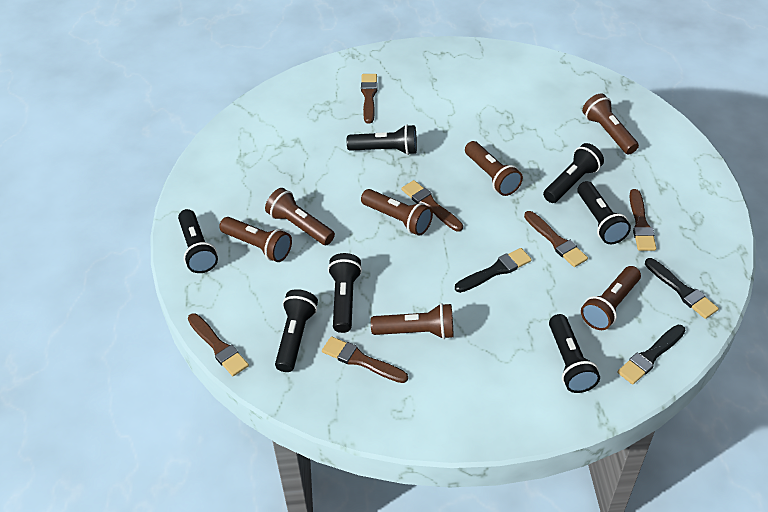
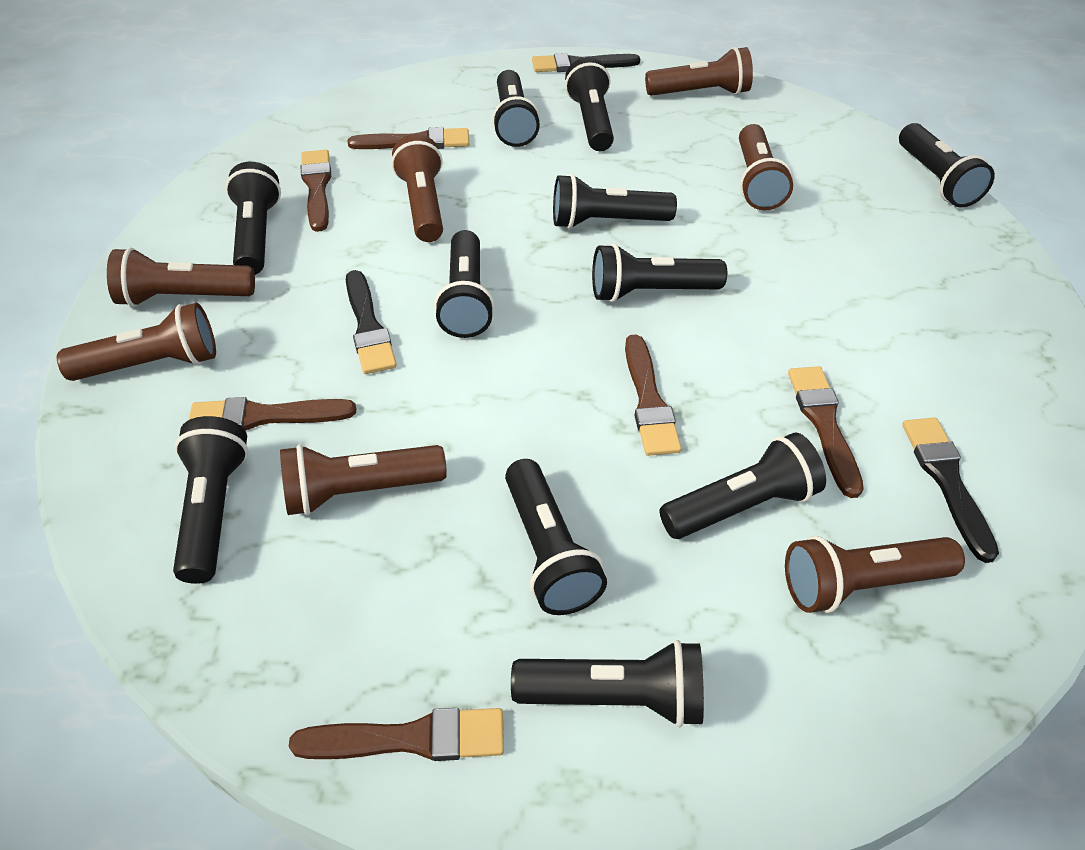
black flashlight: [178,209,218,273] [275,289,318,372] [328,253,362,333] [347,124,417,155] [543,143,604,203] [549,314,600,393] [577,181,631,244] = 7 -> [173,416,248,584] [225,162,281,275] [434,230,495,338] [492,70,540,147] [505,459,607,615] [511,640,704,727] [553,174,677,229] [565,57,614,151] [592,243,727,302] [660,432,826,539] [899,123,995,208] = 11

